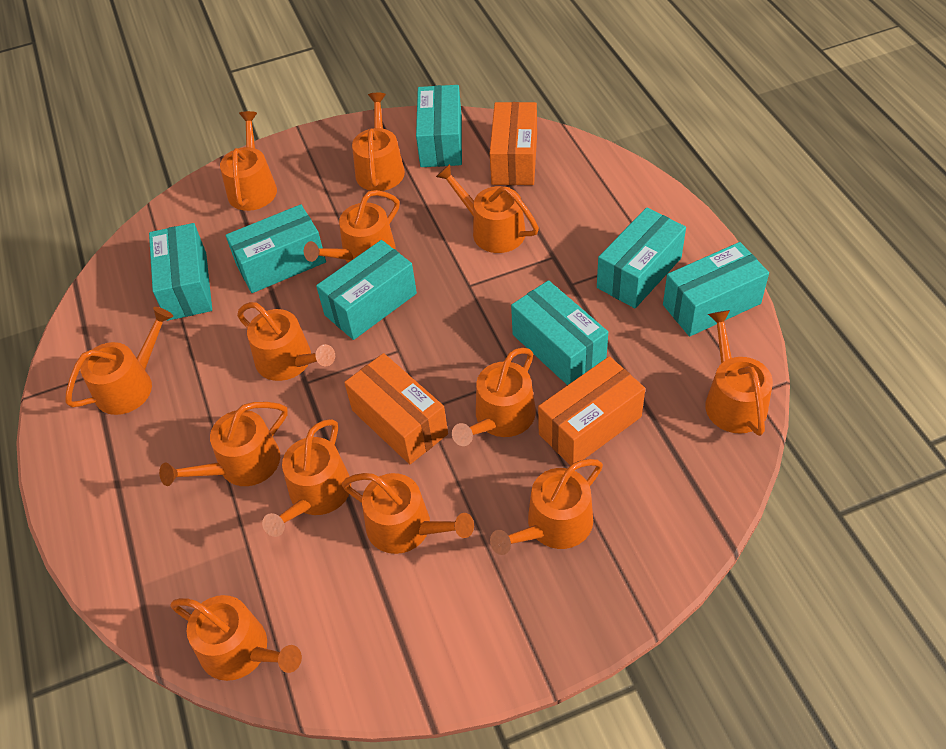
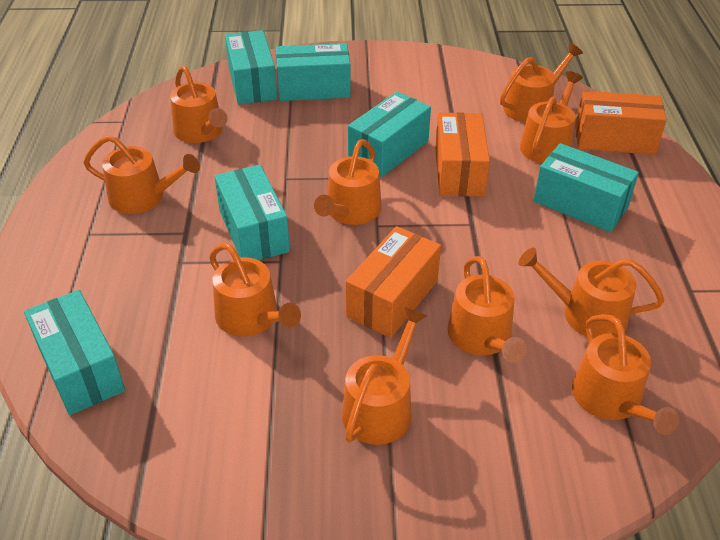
orange watering can: [65,307,173,415] [159,402,288,486] [171,595,302,681] [220,111,277,211] [237,302,335,381] [262,419,351,537] [304,190,400,263] [342,473,474,554] [352,93,405,191] [436,164,539,253] [452,348,536,446] [490,459,603,555] [705,310,773,436] = 13 -> [83,135,200,214] [170,66,227,143] [209,243,301,336] [314,139,382,225] [342,307,427,445] [448,256,527,363] [500,43,583,123] [518,248,664,338] [520,71,583,163] [572,314,679,435] = 10
turquoise box: [149,223,212,321] [226,204,326,293] [316,240,417,340] [416,85,462,167] [511,280,608,385] [597,207,686,308] [663,242,769,337] = 7 -> [24,290,125,415] [214,165,290,260] [225,30,277,105] [276,43,351,101] [348,92,431,177] [533,143,639,232] = 6

